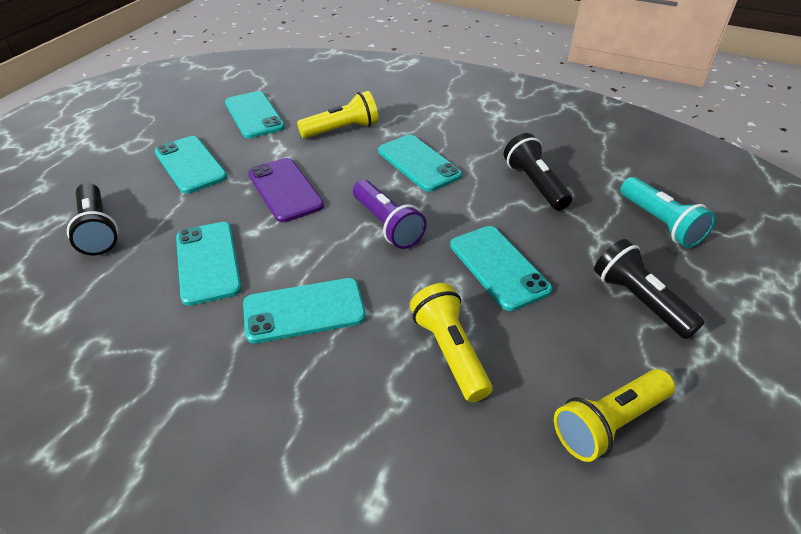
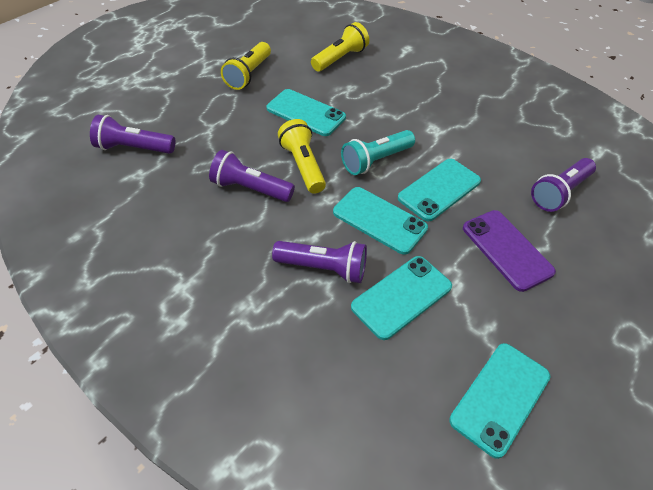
black flashlight: [67,183,118,256] [504,133,572,211] [594,239,705,339] = 3 -> none = 0
purple flashlight: [353,180,427,249] = 1 -> [90,115,175,154] [209,150,295,202] [272,241,367,283] [531,158,596,212] = 4
turquoise phone: [155,136,227,194] [176,222,242,306] [225,91,285,138] [243,278,366,343] [378,135,462,192] [450,226,552,311] = 6 -> [267,89,346,136] [333,187,428,255] [351,256,452,340] [398,159,481,221] [449,343,550,459] = 5

